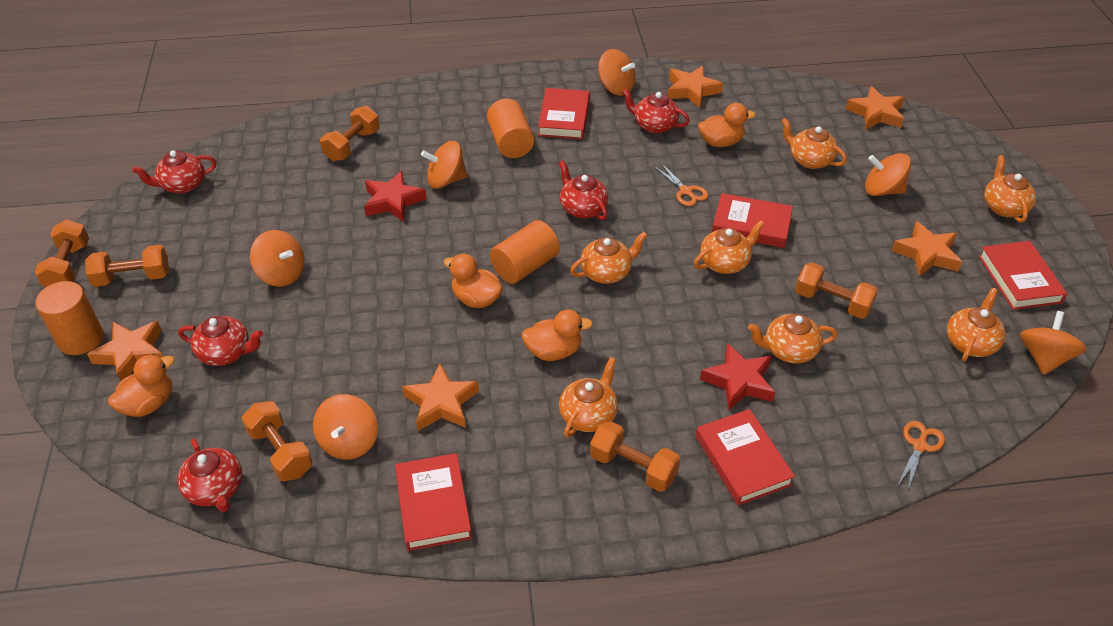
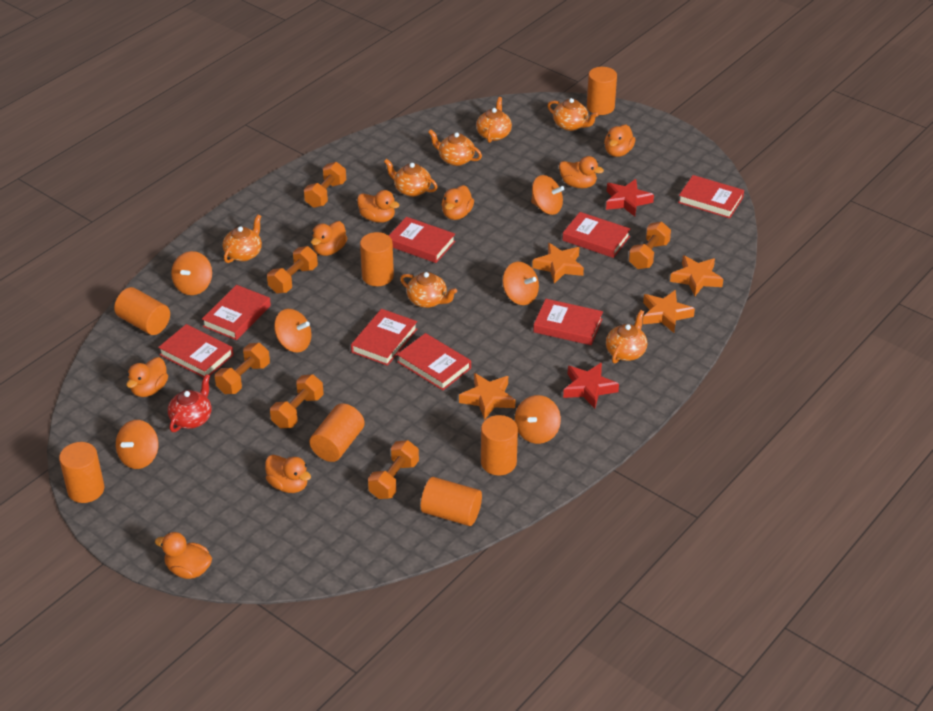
orange cylinder: [35,281,103,355] [487,99,534,158] [490,220,560,284] = 3 -> [59,442,105,503] [114,287,170,335] [309,403,365,462] [360,232,394,286] [421,477,482,526] [481,415,518,475] [587,67,617,115] = 7
orange duck: [108,354,175,417] [444,254,503,308] [521,310,593,361] [698,103,756,147] = 4 -> [126,357,168,397] [155,532,212,579] [265,455,311,493] [311,221,347,256] [357,190,400,223] [442,185,474,220] [559,156,604,188] [604,124,635,157] = 8
orange scissors: [654,163,708,206] [898,421,945,490] = 2 -> none = 0
orange star: [87,321,163,381] [402,364,479,431] [667,66,723,108] [846,86,905,129] [891,221,962,276] = 5 -> [459,373,515,420] [532,243,584,284] [643,290,695,333] [670,255,723,296] = 4
red book: [395,453,472,551] [538,88,590,139] [696,409,795,506] [712,193,793,248] [978,241,1067,310] = 5 -> [158,324,234,378] [202,285,271,340] [351,309,417,366] [389,217,455,263] [397,333,471,390] [533,299,603,345] [562,212,631,258] [678,175,744,218] = 8
red teapot: [132,150,216,193] [177,439,242,512] [178,316,263,366] [559,160,609,220] [622,89,690,133] = 5 -> [168,374,211,432] = 1

